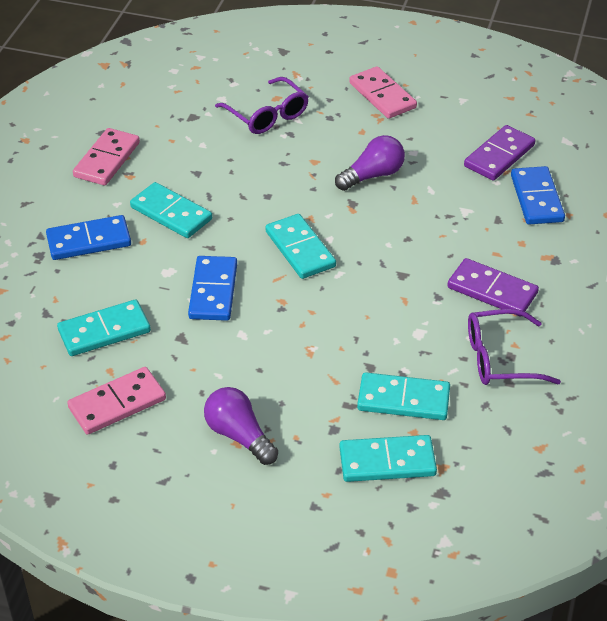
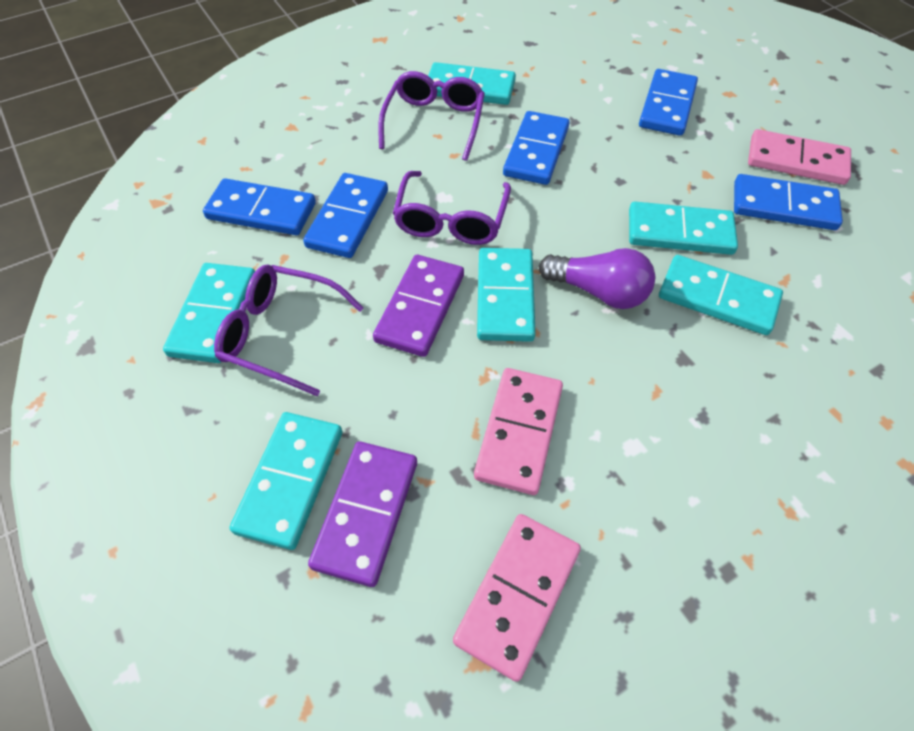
blue domino: [46,215,131,260] [188,256,237,321] [511,166,565,224] = 3 -> [203,178,316,235] [303,173,388,258] [503,111,570,185] [639,69,698,136] [734,174,843,230] = 5
purple glasses: [215,77,309,134] [468,309,561,385] = 2 -> [214,264,364,396] [378,71,485,161] [393,171,511,245] = 3
purple light bulb: [204,387,278,465] [335,135,405,191] = 2 -> [539,248,655,309] = 1
turquoise domino: [57,300,151,356] [130,182,212,238] [265,214,336,279] [339,435,437,482] [357,372,450,420] = 5 -> [163,263,255,363] [229,412,342,550] [428,62,516,105] [477,248,536,342] [629,201,738,255] [659,255,783,335] = 6

